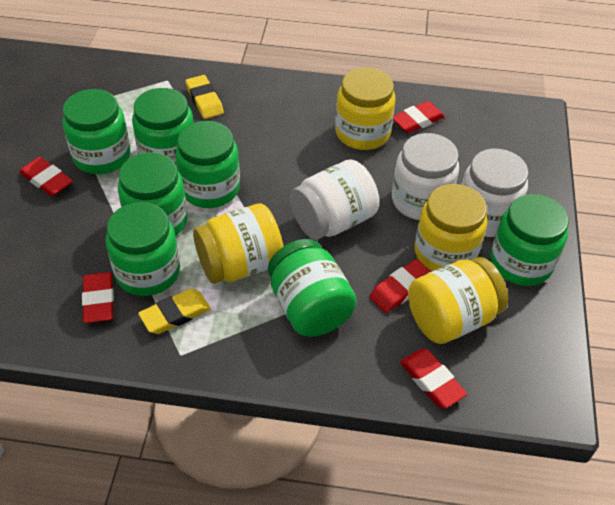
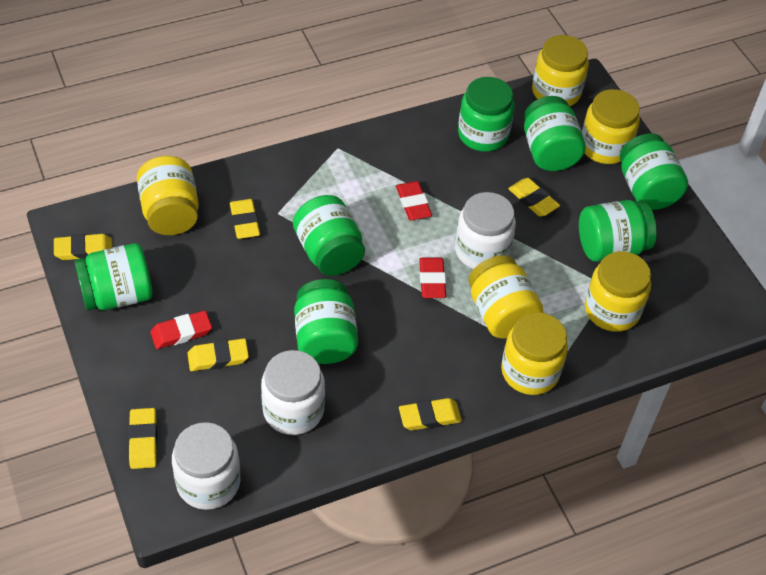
red eraser: [19,157,73,196] [82,272,114,323] [369,259,432,313] [393,101,445,133] [400,349,467,408] = 5 -> [150,310,212,349] [396,181,432,220] [419,258,446,298] = 3
yellow eraser: [138,289,211,334] [185,75,224,119] = 2 -> [54,234,112,260] [128,408,157,469] [187,338,249,371] [230,199,260,239] [399,398,462,430] [508,178,560,217] = 6
yellow jar: [193,203,283,284] [335,68,395,150] [408,257,508,344] [415,184,487,271] = 4 -> [137,156,199,235] [468,255,543,338] [501,312,568,395] [532,35,589,106] [582,89,640,164] [585,251,651,332] = 6

